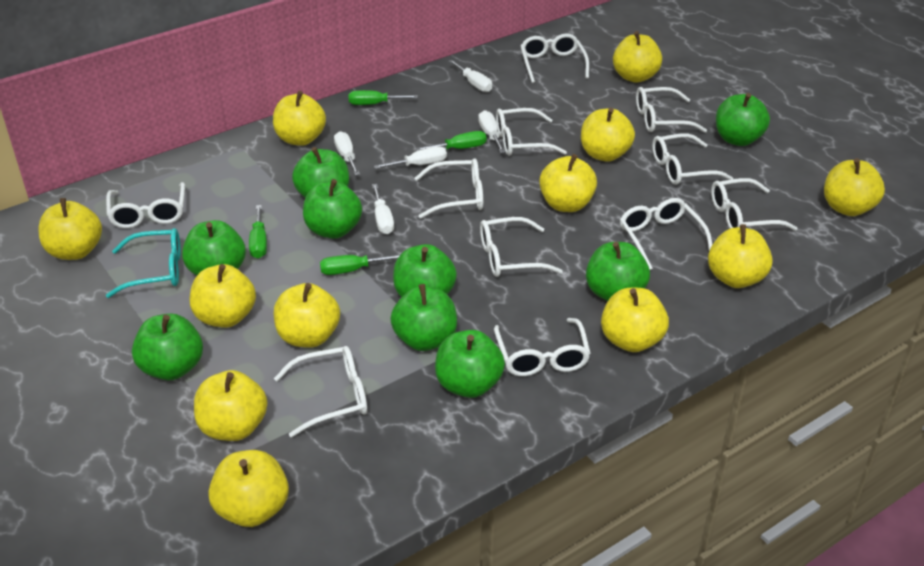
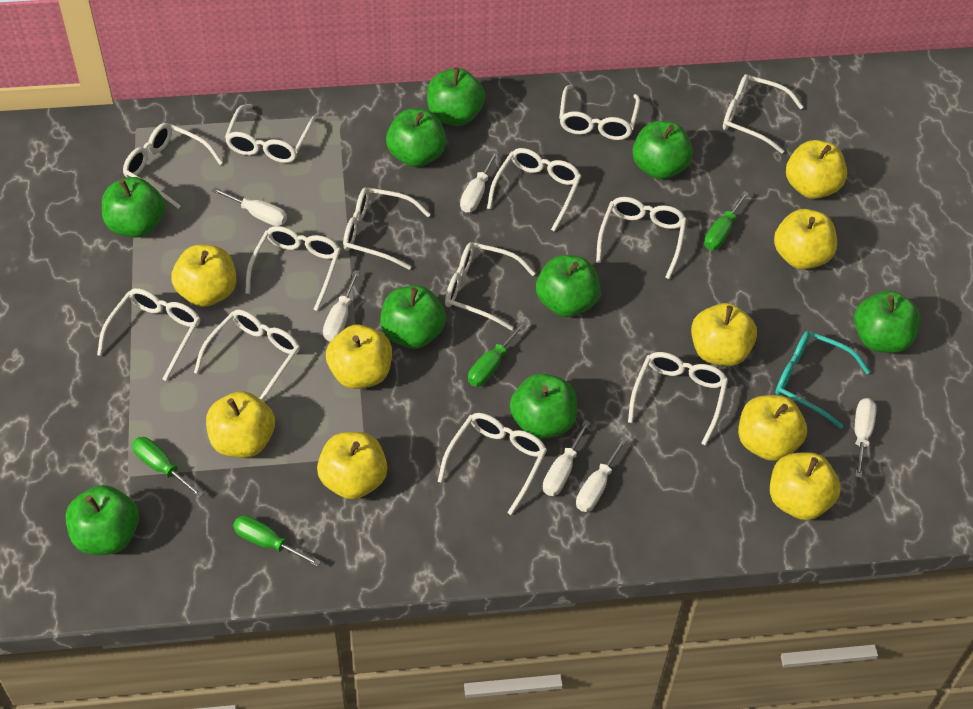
white glasses: [106,182,185,228] [274,346,367,437] [414,158,483,218] [480,217,563,277] [494,318,591,376] [496,108,567,156] [520,33,589,83] [620,198,712,270] [636,87,707,133] [652,133,734,185] [711,178,798,231] = 11 -> [97,288,200,381] [123,123,223,209] [194,310,300,401] [225,104,316,163] [245,226,341,311] [343,187,431,270] [438,413,547,515] [445,242,535,330] [487,148,581,232] [559,85,640,140] [596,197,687,279] [628,352,728,446] [723,74,803,154] = 13
white screwdriver: [334,131,360,175] [372,184,394,234] [374,146,447,169] [448,60,492,92] [478,110,506,153] = 5 -> [212,187,287,226] [323,270,360,342] [460,150,498,212] [543,420,591,496] [576,437,627,512] [855,398,877,478] = 6
yellow apple: [38,198,102,260] [190,264,256,328] [194,370,268,441] [208,450,289,527] [273,91,326,146] [274,283,340,348] [539,154,597,212] [581,108,635,161] [601,288,669,352] [613,31,662,83] [708,224,773,288] [824,158,885,216] = 12 -> [171,245,236,307] [206,391,275,458] [317,432,388,500] [326,325,392,389] [691,303,757,366] [738,395,807,461] [770,452,841,520] [774,209,837,270] [786,140,847,199] = 9

